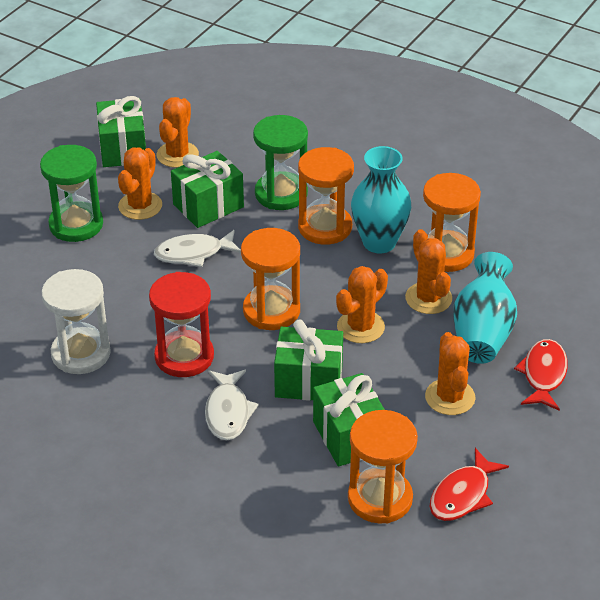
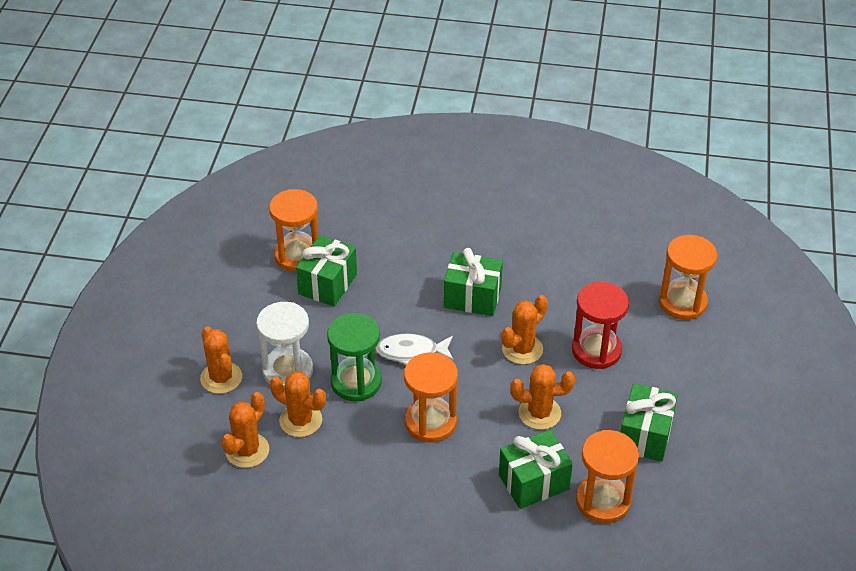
green hourglass: [40,145,103,242] [253,115,308,210] = 2 -> [327,313,382,401] = 1
red fish: [430,448,509,521] [514,339,568,411] = 2 -> none = 0
turquoise vase: [351,146,411,253] [453,252,517,364] = 2 -> none = 0
white fish: [154,230,241,267] [205,370,259,440] = 2 -> [375,334,454,365] = 1

